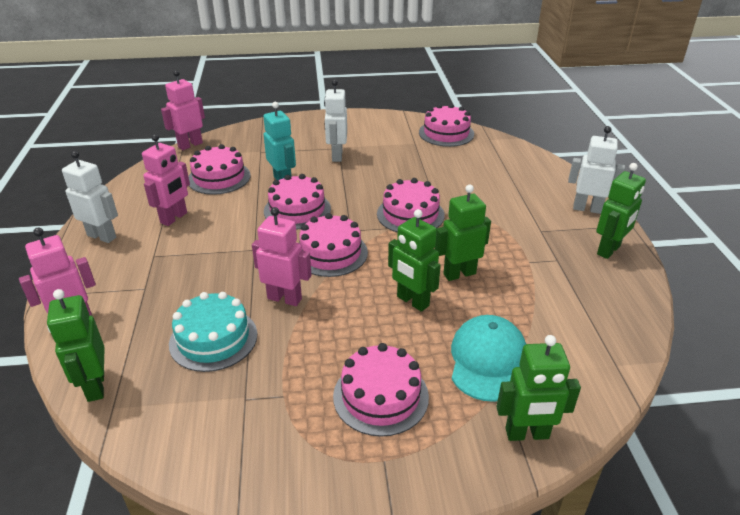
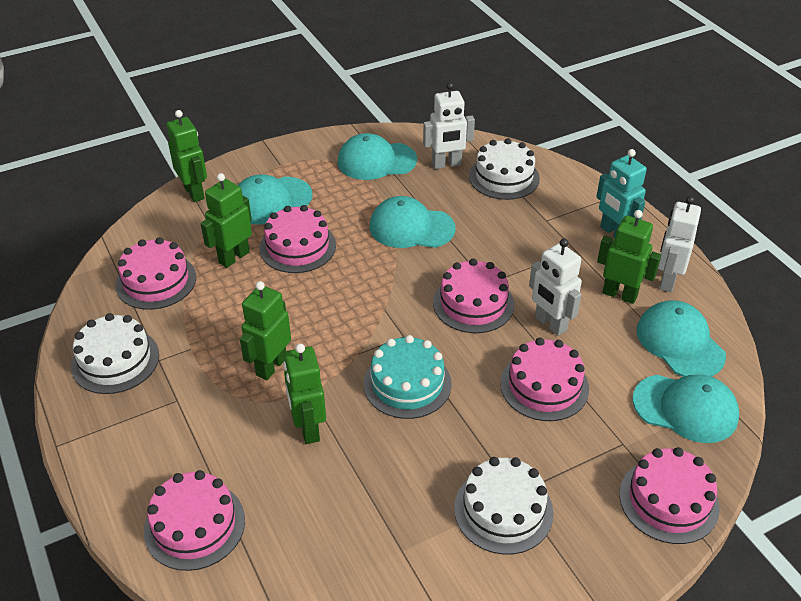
pink robot: [19,227,96,316] [142,134,190,226] [161,70,205,150] [252,207,312,306] = 4 -> none = 0
turquoise cap: [451,315,526,402] = 1 -> [238,174,313,225] [338,133,417,180] [369,196,455,248] [633,374,739,443] [637,300,726,377] = 5
white cake: none = 0 -> [71,313,159,394] [454,457,553,555] [469,138,540,200] = 3

